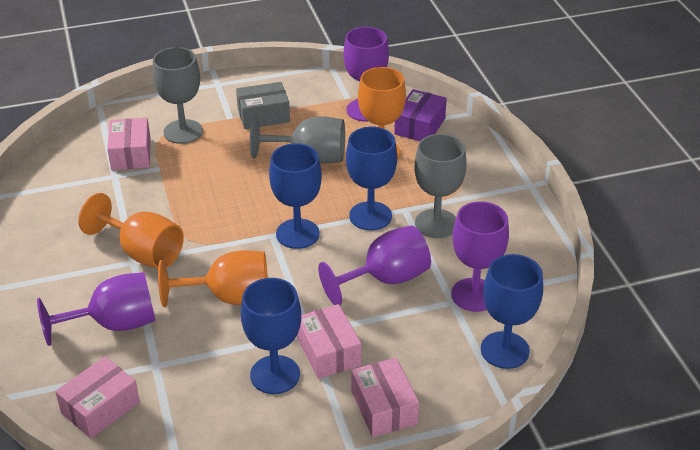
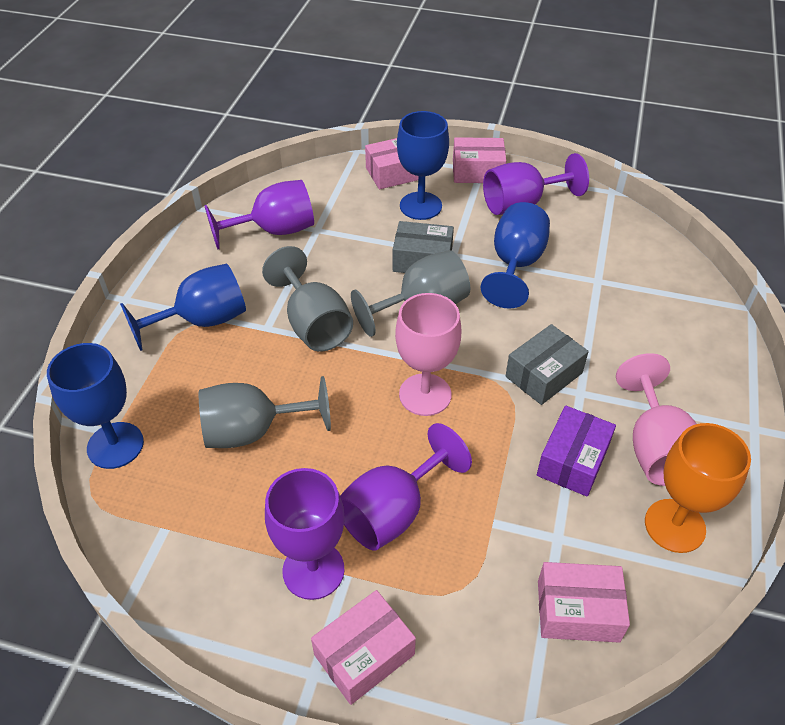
grey box: [236,82,290,129] = 1 -> [393,221,454,273] [506,324,589,405] = 2
orange goblet: [78,193,184,269] [158,250,268,307] [358,67,406,160] = 3 -> [645,423,751,553] = 1
pink goblet: none = 0 -> [395,293,461,416] [616,353,696,486] = 2

